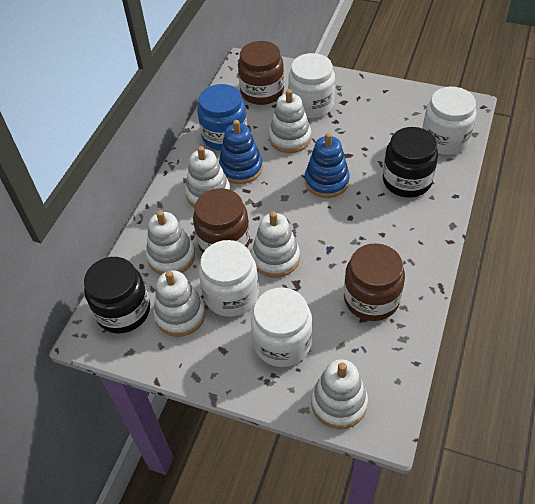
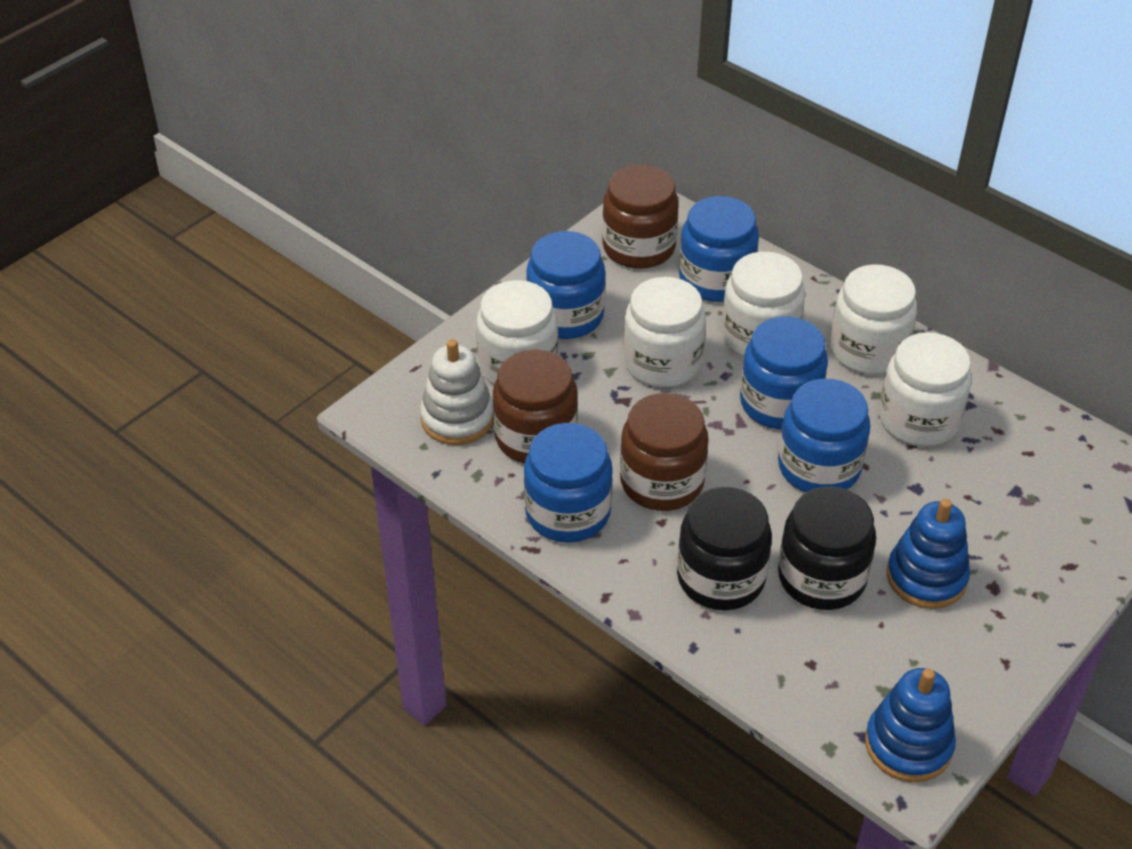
blue jar: [197,84,247,151] = 1 -> [524,423,613,543] [526,231,605,339] [679,196,759,302] [740,316,828,429] [778,379,870,492] = 5
white jar: [199,240,259,317] [251,288,312,367] [288,53,335,118] [422,87,477,155] = 4 -> [476,280,558,385] [623,277,706,387] [722,252,805,357] [830,264,917,374] [879,332,972,447] = 5
white stacking toy: [146,210,195,275] [153,271,206,337] [185,146,230,208] [251,212,300,278] [269,89,311,153] [311,359,368,429] = 6 -> [420,339,494,445] = 1

